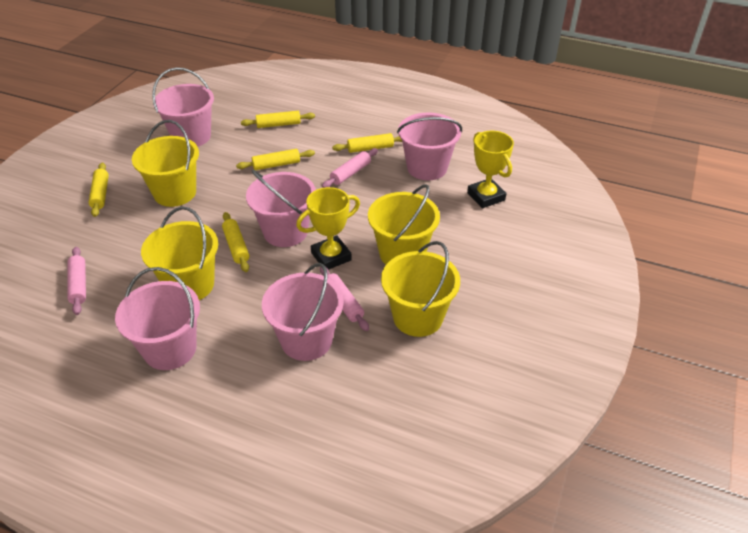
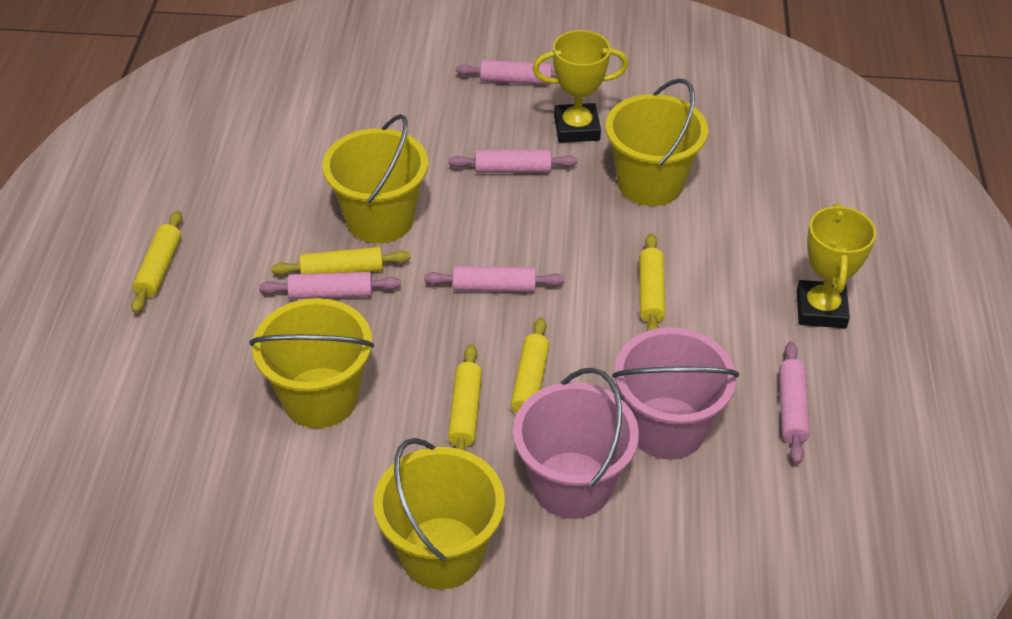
pink bucket: [115,267,200,370] [152,67,214,147] [246,170,316,247] [262,263,344,361] [397,113,462,181] = 5 -> [513,368,639,519] [612,327,739,460] = 2
pink rolling pin: [67,247,86,315] [320,267,369,331] [322,148,378,188] = 3 -> [259,272,401,299] [424,266,565,292] [449,150,578,173] [456,60,557,85] [779,342,810,464] = 5

